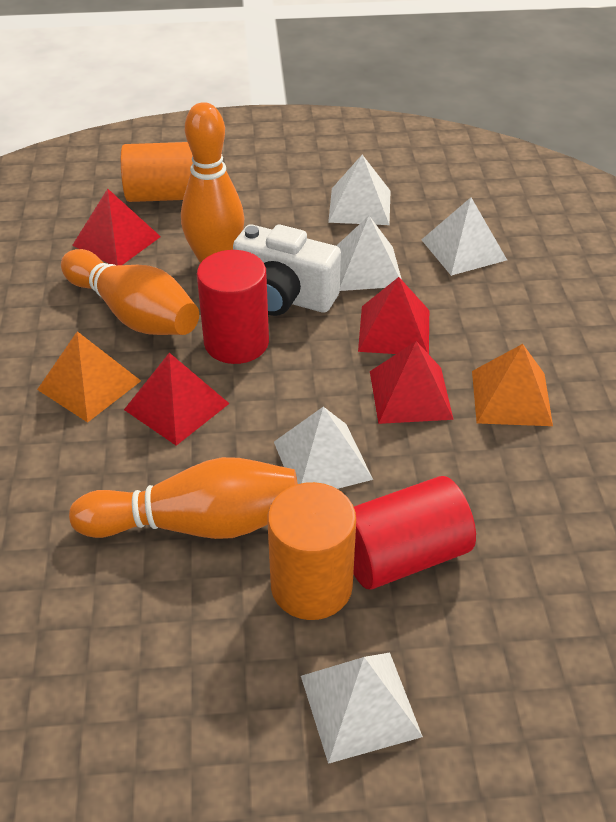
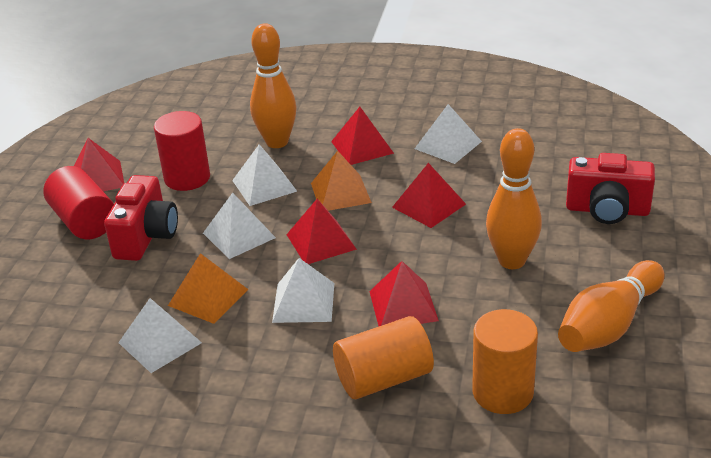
red camera: none = 0 -> [104,175,178,261] [566,153,655,224] = 2
red pyramid: [72,189,161,265] [124,353,230,446] [358,277,429,354] [370,341,454,424] = 4 -> [74,138,124,191] [286,199,357,264] [331,107,394,165] [369,261,439,326] [392,163,466,228] = 5
white camera: [233,224,341,316] = 1 -> none = 0

